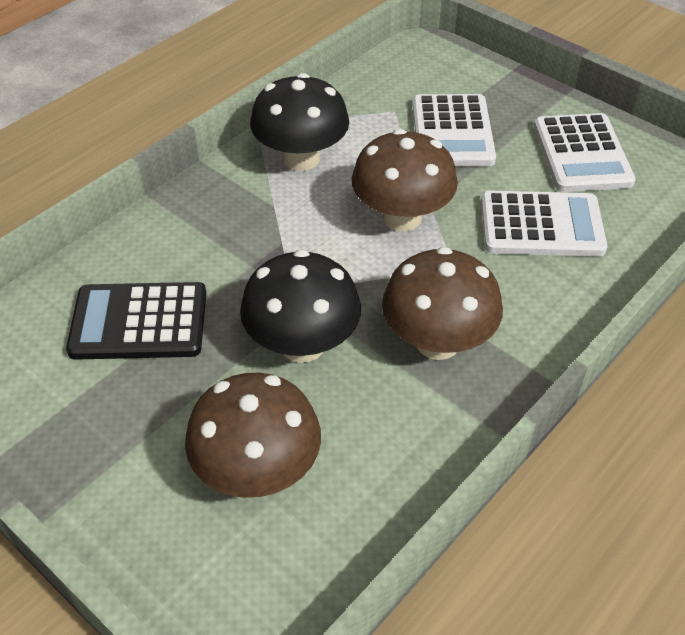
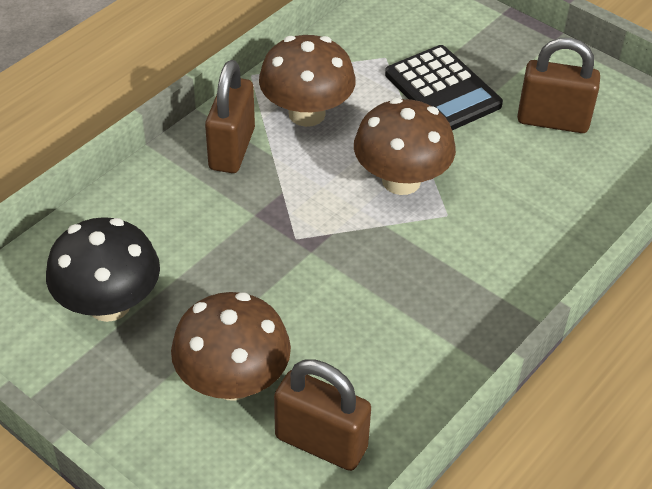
black mushroom: [240,250,361,363] [250,73,349,171] = 2 -> [46,217,160,322] = 1
brown padlock: none = 0 -> [205,60,255,173] [274,359,371,471] [517,38,600,133] = 3
white calculator: [412,94,496,166] [481,191,607,256] [534,113,636,192] = 3 -> none = 0

